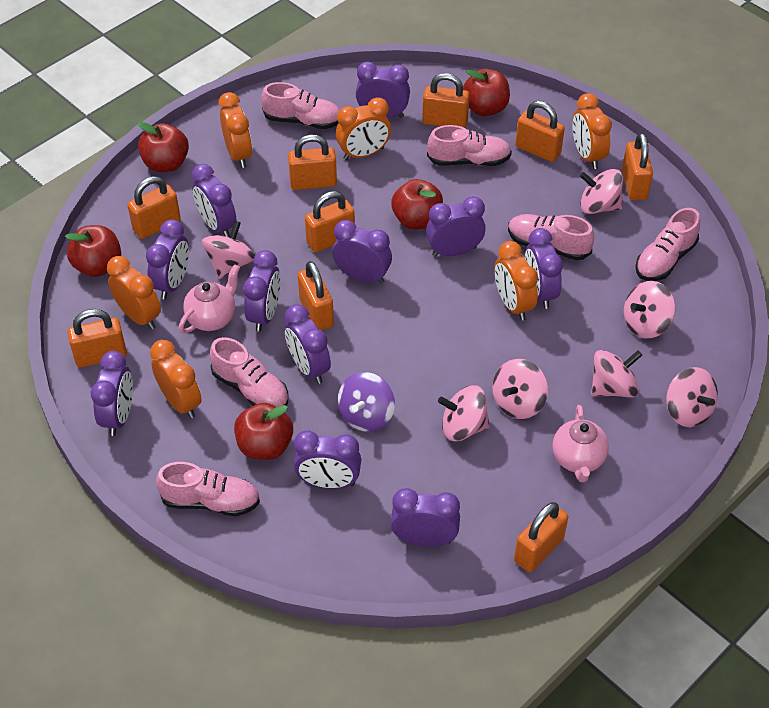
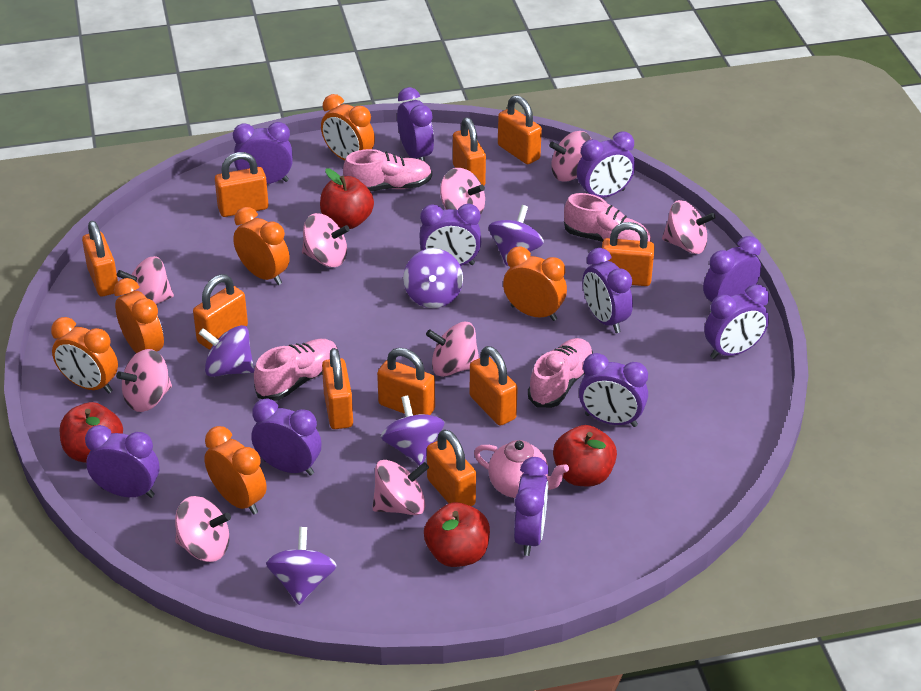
orange padlock: [67,309,127,367] [127,176,181,239] [288,134,337,190] [298,261,334,330] [305,191,355,252] [422,73,470,128] [514,502,568,572] [515,101,565,162] [622,133,653,200] = 9 -> [82,221,118,297] [193,274,248,349] [215,152,269,217] [322,348,353,429] [377,348,435,415] [427,429,476,506] [453,118,486,185] [470,346,518,426] [498,95,542,164] [602,222,654,286] = 10
pink shoe: [156,462,260,516] [210,337,288,407] [261,82,340,129] [427,125,512,166] [508,214,594,260] [635,208,700,281] = 6 -> [254,339,339,401] [343,149,432,192] [528,338,593,408] [564,193,651,242] = 4
pink spinning top: [202,221,255,279] [438,385,490,441] [492,359,548,419] [580,169,623,214] [591,350,642,398] [624,281,675,338] [666,367,718,427] = 7 -> [116,349,172,412] [117,256,174,304] [175,496,231,562] [302,213,350,267] [372,460,429,515] [426,322,479,377] [440,168,485,215] [549,131,592,182] [662,200,716,254] = 9
pink teapot: [179,265,240,334] [553,405,609,482] = 2 -> [474,440,569,498] = 1
purple spinning top: [338,372,395,432] = 1 -> [199,325,254,377] [266,527,337,605] [381,396,444,466] [403,248,463,308] [488,205,544,266] = 5
red apple: [65,225,121,277] [138,122,189,172] [234,403,293,460] [391,179,443,230] [463,69,510,116] = 5 -> [60,402,123,463] [320,169,374,229] [424,502,490,567] [553,425,617,486] = 4

